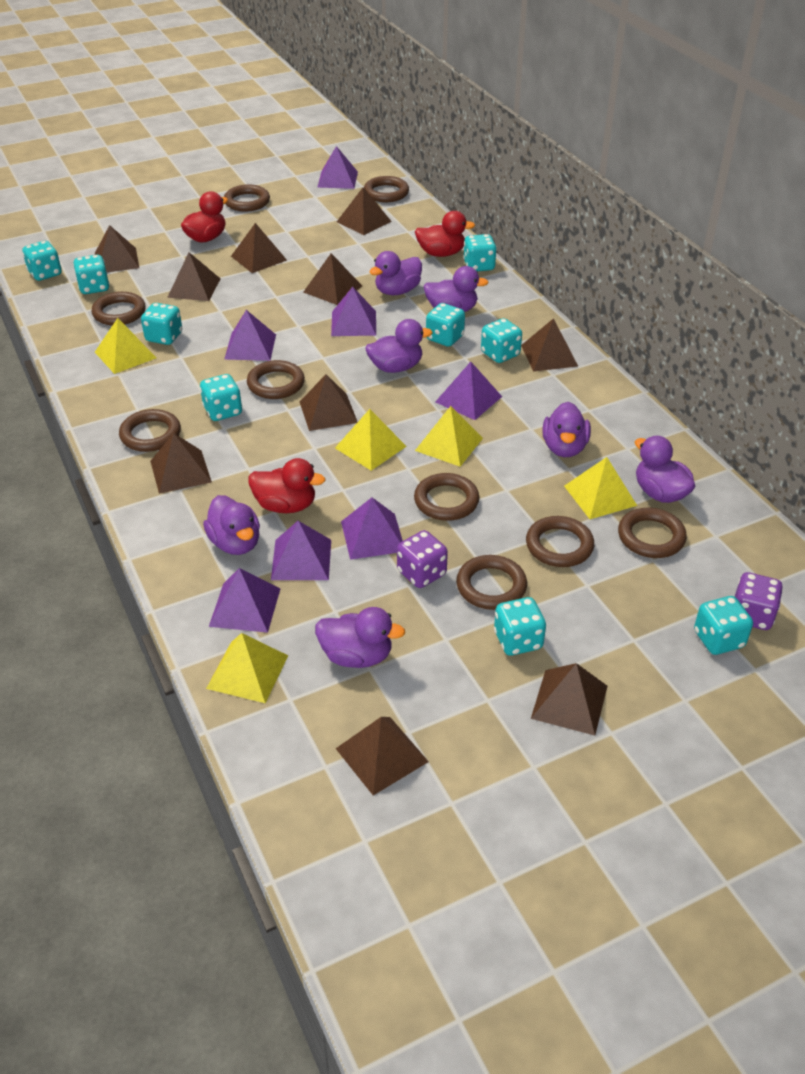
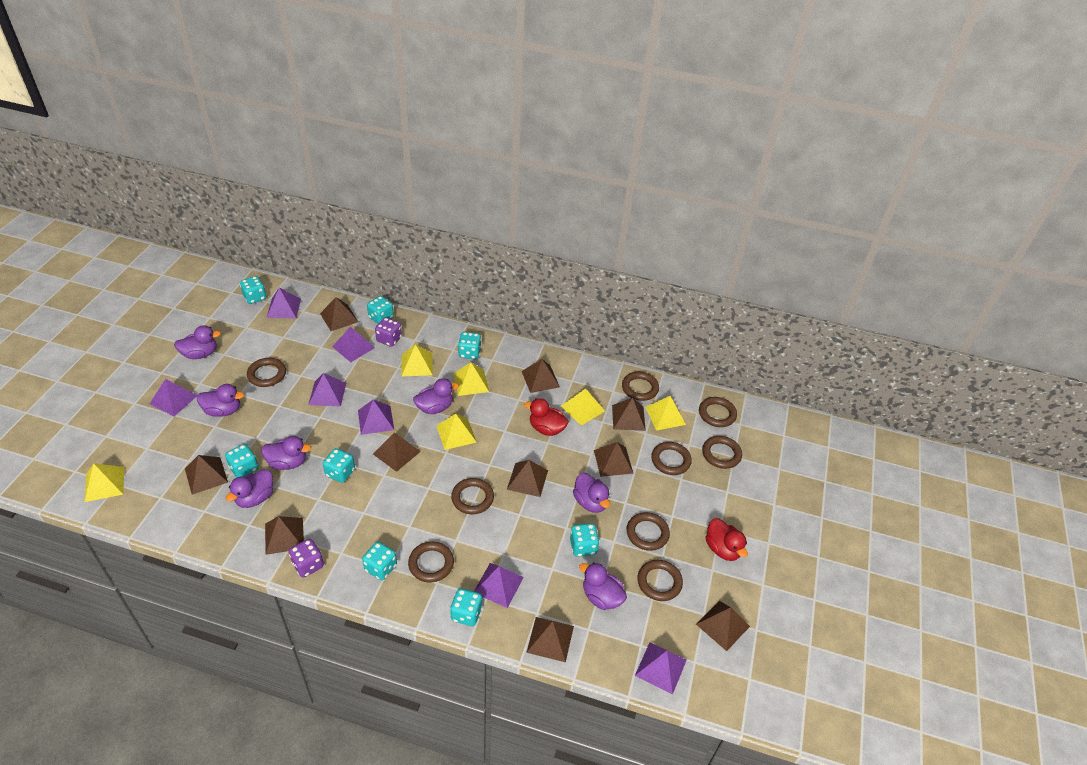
red duck: [181,192,228,242] [248,458,326,513] [415,211,475,257] = 3 -> [524,398,569,436] [706,518,748,561] = 2
turquoise dice: [22,241,62,281] [73,255,110,294] [141,303,182,345] [200,374,242,421] [426,303,465,347] [463,234,497,271] [481,318,522,363] [494,597,546,656] [694,596,753,655] = 9 -> [225,444,258,478] [240,276,266,304] [323,448,355,483] [362,542,397,580] [367,296,394,324] [450,588,482,626] [458,332,481,359] [570,523,599,557] = 8
yellow pyramid: [95,318,156,374] [206,633,288,703] [335,409,407,471] [415,406,483,467] [564,457,637,519] = 5 -> [85,463,124,502] [401,344,433,376] [436,414,477,450] [453,362,489,396] [561,388,605,426] [645,396,686,431] = 6

